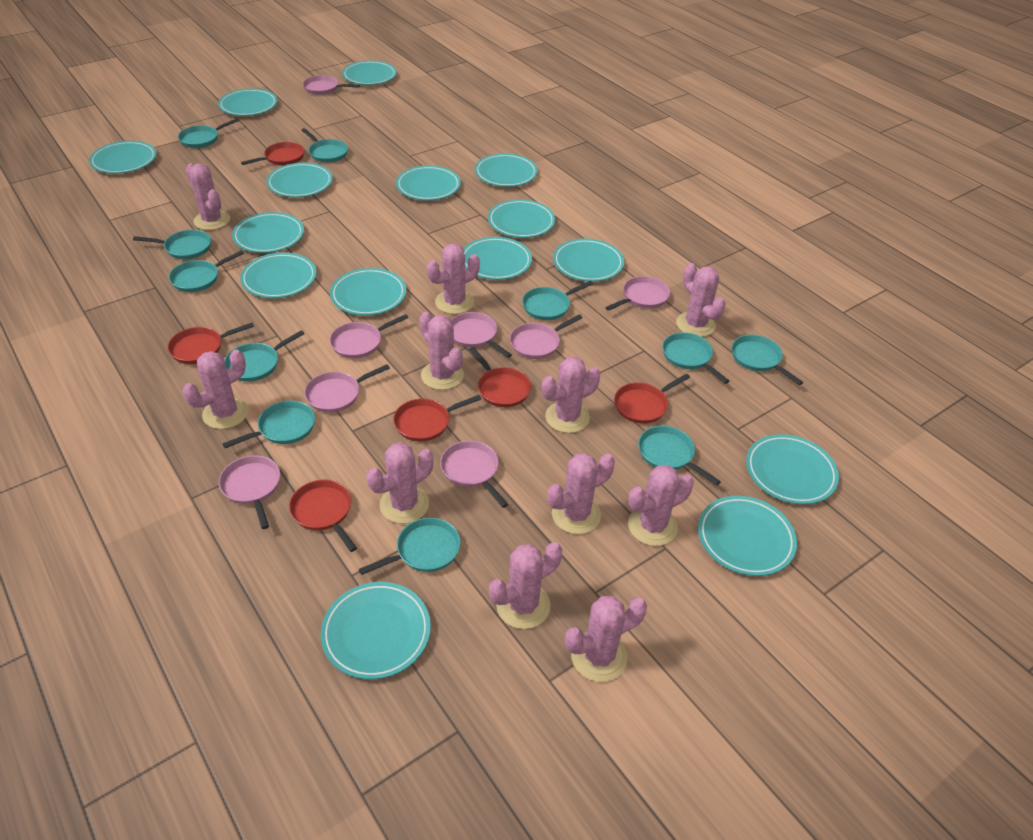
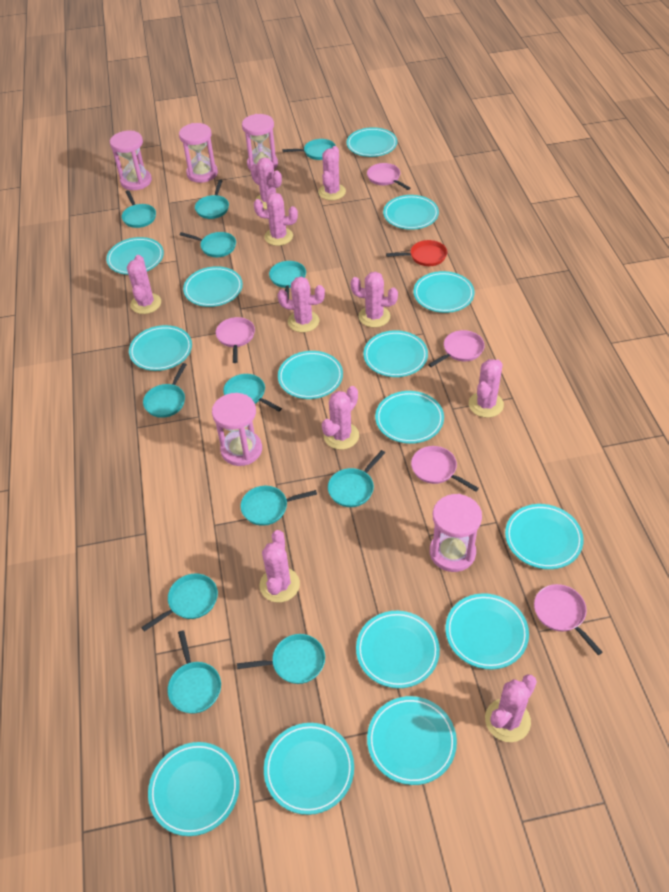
pink cactus: [183,350,249,429] [186,163,230,230] [366,442,433,524] [419,312,464,390] [427,244,480,314] [489,542,562,629] [542,357,600,433] [547,453,615,534] [565,596,647,682] [628,465,694,546] [676,263,726,337] = 11 -> [127,255,161,314] [250,157,282,209] [254,193,298,246] [260,530,300,603] [278,277,325,332] [318,146,346,200] [322,386,359,450] [351,272,398,327] [469,359,504,418] [485,674,537,742] = 10
pink hourglass: none = 0 -> [110,131,152,190] [179,123,218,183] [212,393,262,466] [242,114,278,170] [430,494,482,572] = 5
pink pan: [219,455,280,529] [303,75,360,95] [304,364,390,413] [330,314,408,359] [440,441,508,508] [451,312,512,358] [510,314,582,359] [605,276,670,311] = 8 -> [216,317,255,363] [367,163,410,190] [411,446,479,492] [428,330,485,367] [534,584,603,655] = 5
red pan: [167,322,254,364] [241,142,304,165] [289,480,357,552] [393,395,481,442] [469,347,531,407] [614,374,690,424] = 6 -> [386,240,447,266] = 1
turquoise pan: [133,230,211,259] [169,250,244,292] [178,118,239,148] [222,401,315,448] [224,330,305,382] [301,128,348,163] [359,518,461,575] [522,281,593,320] [638,426,721,486] [662,332,729,384] [732,335,803,385] = 11 -> [122,190,156,228] [141,573,218,632] [143,363,187,418] [167,630,221,714] [180,232,236,257] [195,180,229,219] [223,374,282,412] [237,634,325,684] [240,486,317,526] [269,261,306,299] [282,139,336,160] [328,450,385,507] = 12

